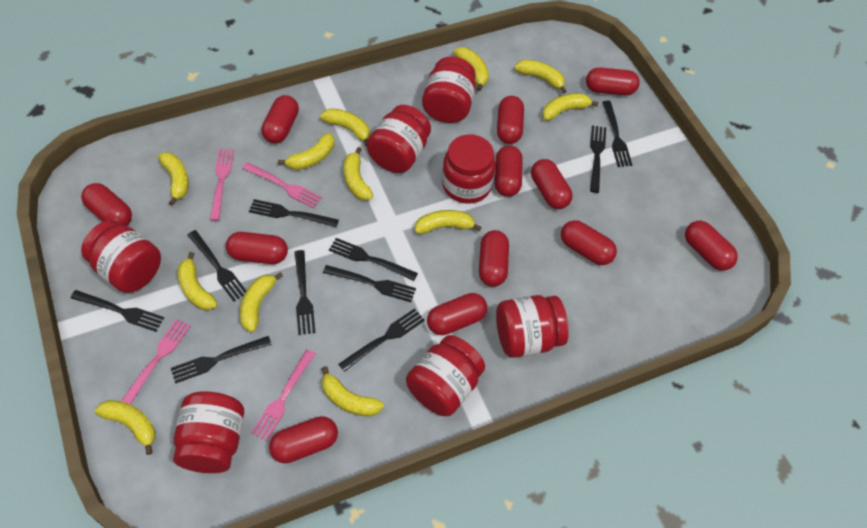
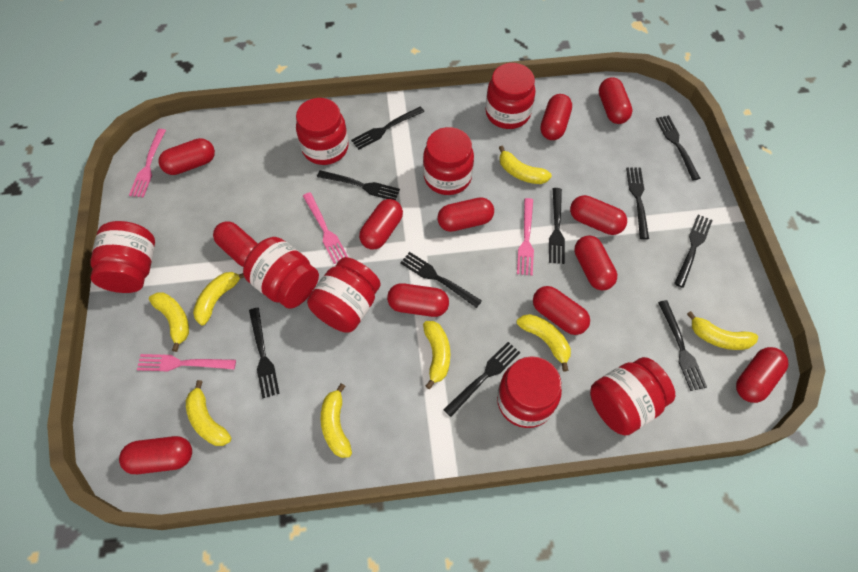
red jar: [81,220,161,293] [173,391,244,473] [367,105,431,173] [406,335,485,416] [422,56,476,123] [442,134,496,204] [496,295,569,358] = 7 -> [90,221,155,293] [243,237,319,309] [296,98,349,165] [307,257,381,333] [423,127,474,195] [485,63,535,129] [497,356,562,428] [590,357,675,435] = 8
yellow banana: [95,400,156,455] [158,152,189,206] [178,252,218,310] [240,272,283,332] [278,133,334,170] [320,108,370,147] [321,366,384,416] [344,147,373,200] [415,210,482,234] [453,47,489,91] [514,60,567,94] [542,93,599,121] = 12 -> [149,292,189,352] [186,380,231,446] [193,272,244,325] [321,383,352,458] [423,321,450,389] [499,146,552,184] [517,314,571,371] [687,311,758,350] = 8

